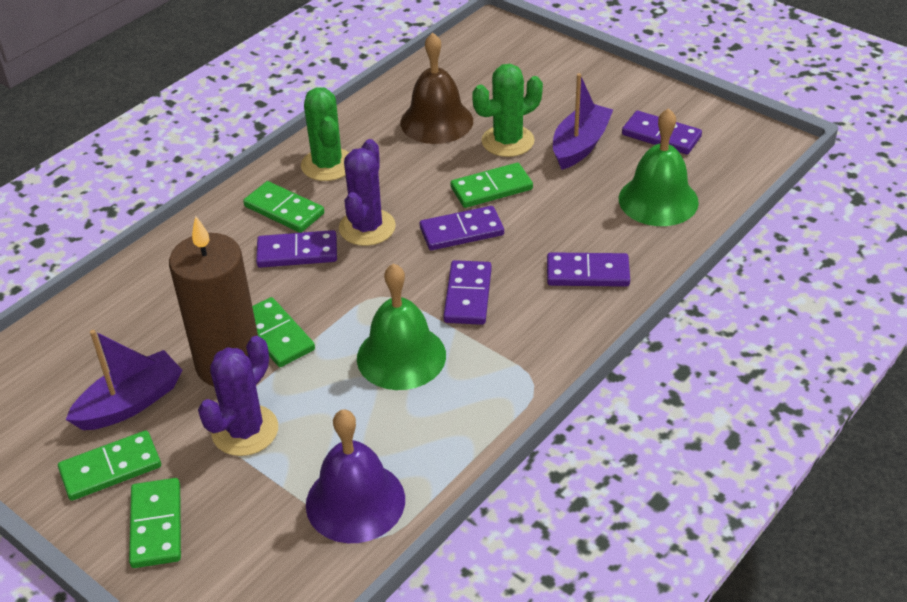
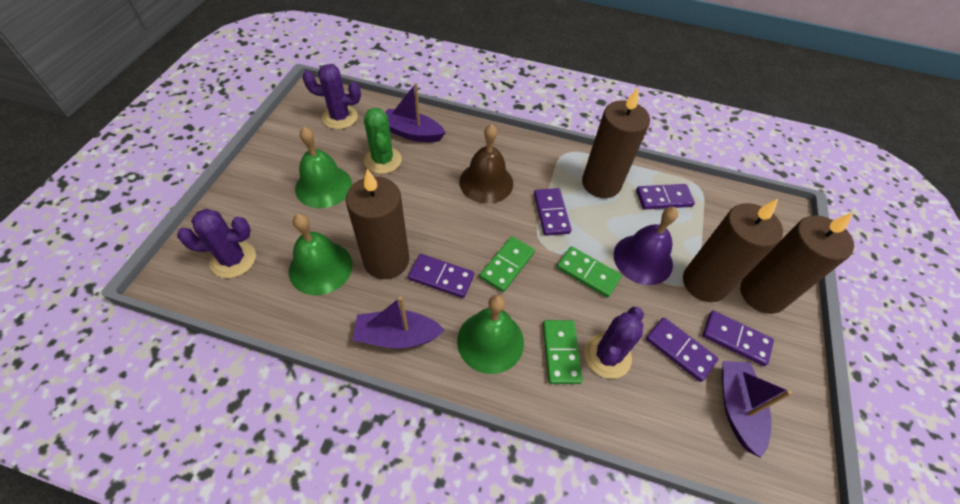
brown candle: [169,216,258,386] = 1 -> [346,169,409,279] [582,88,650,198] [683,199,783,302] [740,212,854,314] = 4
green bell: [357,263,446,390] [619,108,699,226] = 2 -> [289,214,353,295] [295,127,352,208] [457,295,524,374] = 3
green cactus: [301,87,349,181] [472,64,543,157] = 2 -> [364,108,402,174] = 1
green domino: [58,430,161,501] [129,478,181,568] [243,181,324,233] [252,297,315,367] [450,163,533,208] = 5 -> [480,236,535,292] [543,320,583,384] [557,246,622,298] = 3
purple boat: [66,330,183,430] [553,73,613,170] = 2 -> [353,296,445,348] [385,83,446,142] [722,361,792,458] = 3
purple cactus: [198,336,278,456] [339,139,396,246] = 2 -> [177,209,256,278] [302,64,361,129] [584,307,644,379] = 3

